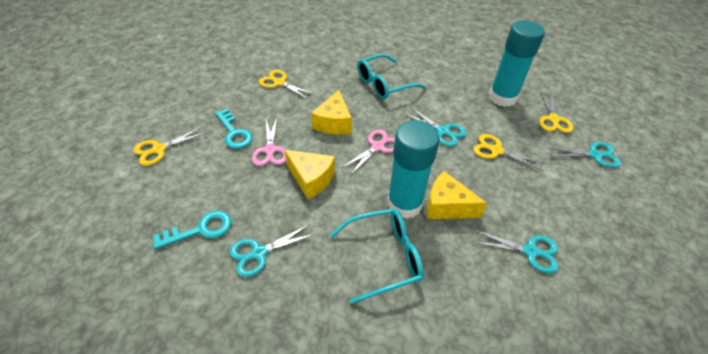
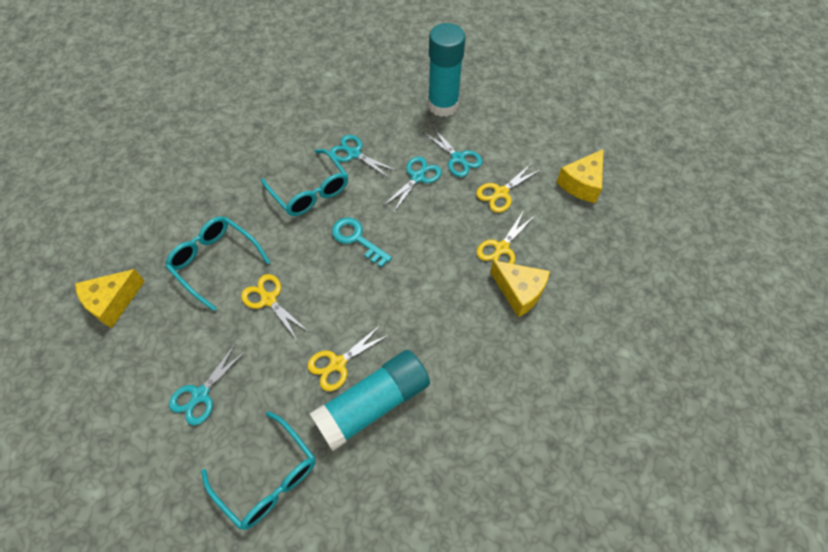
pink scissors: [252,118,286,166] [341,129,395,174] = 2 -> none = 0
turquoise glasses: [330,209,424,304] [357,54,426,100] = 2 -> [165,216,270,311] [201,411,316,530] [261,149,348,216] = 3
turquoise key: [153,211,232,249] [215,109,253,149] = 2 -> [332,218,392,268] = 1

